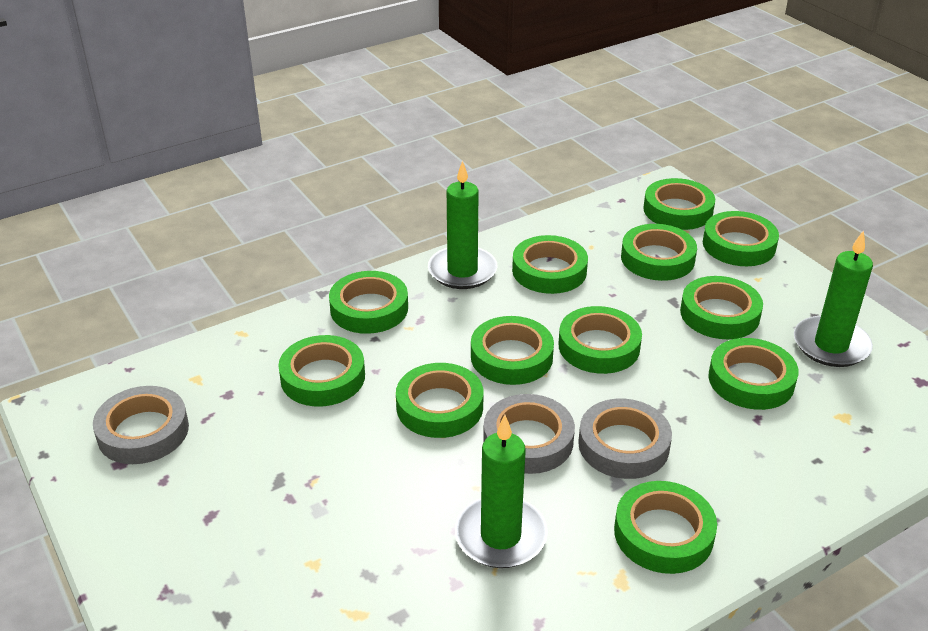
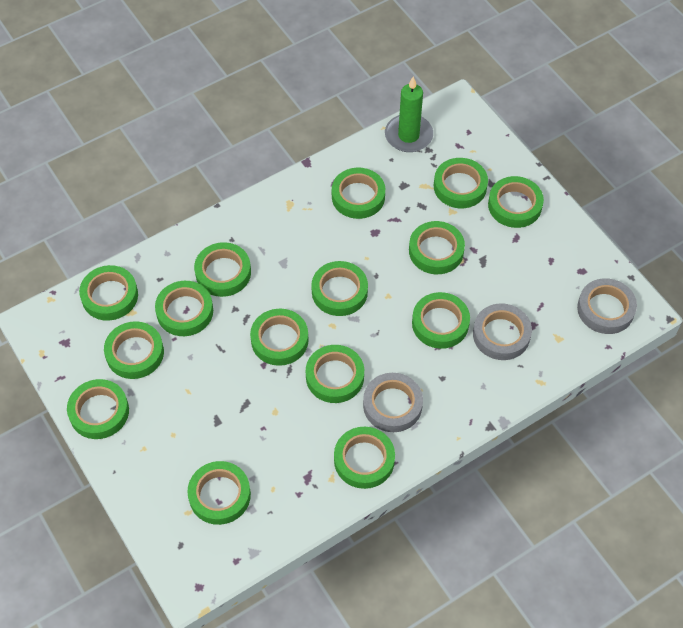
green candle: [428,160,497,289] [455,415,548,568] [794,230,873,367] = 3 -> [385,77,433,152] = 1
green tape: [278,335,365,406] [329,271,408,334] [396,363,483,438] [471,316,554,385] [512,235,588,294] [558,306,642,374] [614,481,717,574] [621,224,697,281] [643,178,715,230] [680,276,763,339] [703,211,779,266] [708,338,799,410] = 12 -> [67,379,129,439] [79,265,138,321] [104,321,164,379] [155,281,213,336] [187,461,251,525] [194,242,251,297] [250,309,309,366] [306,345,364,403] [311,261,368,316] [332,168,385,219] [334,427,395,489] [409,221,465,274] [412,292,470,349] [434,158,488,208] [488,176,544,228] = 15

